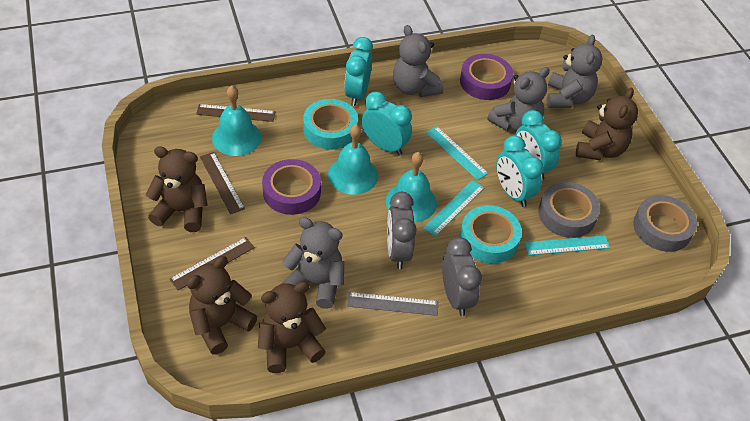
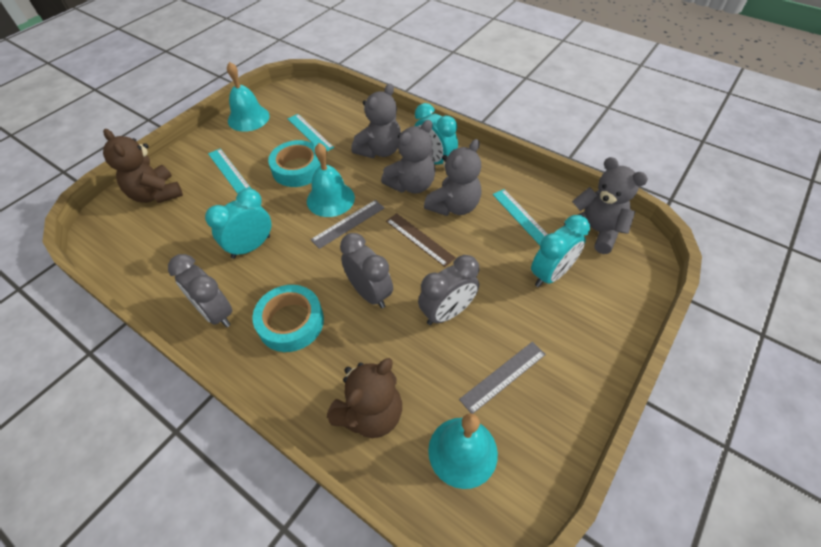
brown ruler: [169,237,255,290] [196,104,276,122] [200,152,245,214] = 3 -> [386,213,456,267] = 1
brown teddy bear: [145,146,208,232] [187,256,257,355] [258,282,326,373] [576,88,638,160] = 4 -> [103,129,183,203] [327,358,402,438] = 2
grey clock: [387,192,417,269] [442,237,482,316] = 2 -> [168,254,232,327] [340,233,393,308] [418,255,479,325] = 3
grey ruler: [347,292,438,316] = 1 -> [311,200,384,249] [459,342,546,414] = 2
grey tape: [538,182,600,238] [633,195,697,252] = 2 -> none = 0
purple tape: [262,159,321,215] [460,54,513,100] = 2 -> none = 0
turquoise clock: [344,37,373,106] [362,92,412,155] [496,135,544,207] [515,110,562,180] = 4 -> [205,188,271,259] [414,103,458,165] [531,215,590,287] = 3

